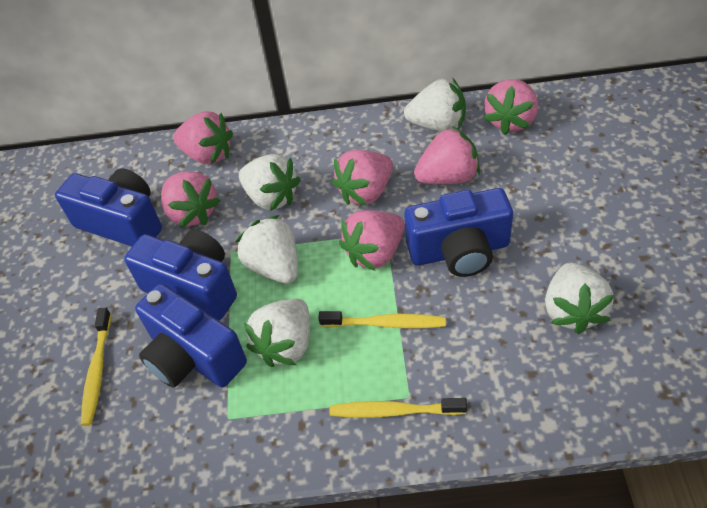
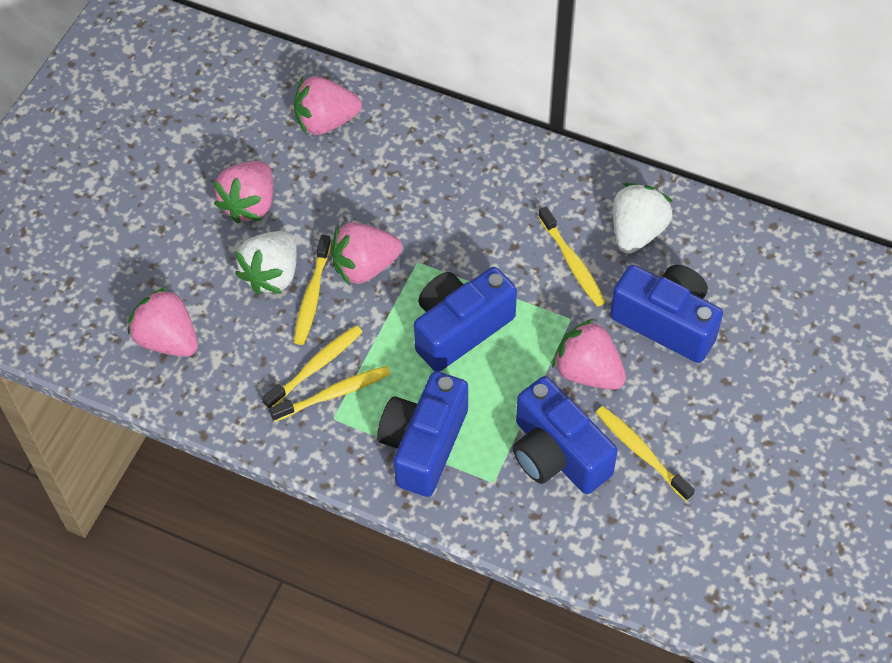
pink strawberry: [161,171,220,228] [173,111,233,165] [332,150,393,206] [339,210,405,271] [414,126,480,184] [483,79,538,135] = 6 -> [128,287,198,357] [214,161,273,224] [294,76,362,135] [331,222,402,285] [552,319,626,389] = 5
white strawberry: [235,215,298,284] [239,154,301,211] [244,298,310,367] [404,79,466,132] [545,263,614,334] = 5 -> [235,231,297,295] [613,183,673,254] = 2
yellow toothbrush: [81,307,111,426] [318,311,446,328] [330,398,467,418] = 3 -> [262,325,363,409] [269,366,391,422] [294,235,331,345] [538,207,606,307] [596,406,695,501] = 5

